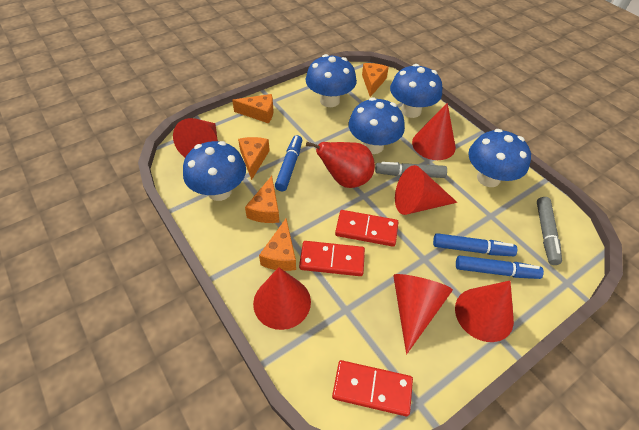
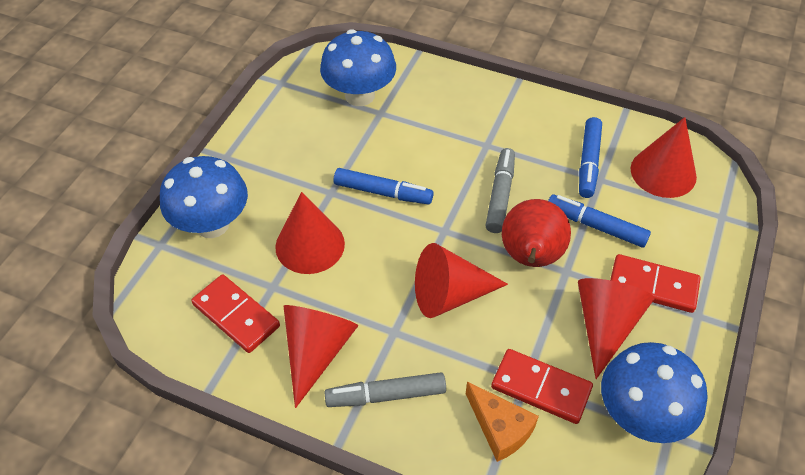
blue mushroom: [183,141,246,201] [306,54,357,107] [349,97,405,154] [390,64,442,118] [468,129,531,187] = 5 -> [160,156,248,238] [320,29,396,106] [601,342,708,443] = 3
orange cheese: [232,94,273,124] [238,137,270,180] [245,176,280,223] [259,219,296,271] [362,63,389,97] = 5 -> [466,382,539,462] = 1
red cone: [173,118,218,158] [253,267,311,330] [393,274,453,354] [395,165,457,215] [412,103,456,160] [455,281,514,342] = 6 -> [275,192,345,274] [284,305,358,408] [415,243,508,318] [578,278,655,379] [631,117,697,198] = 5

